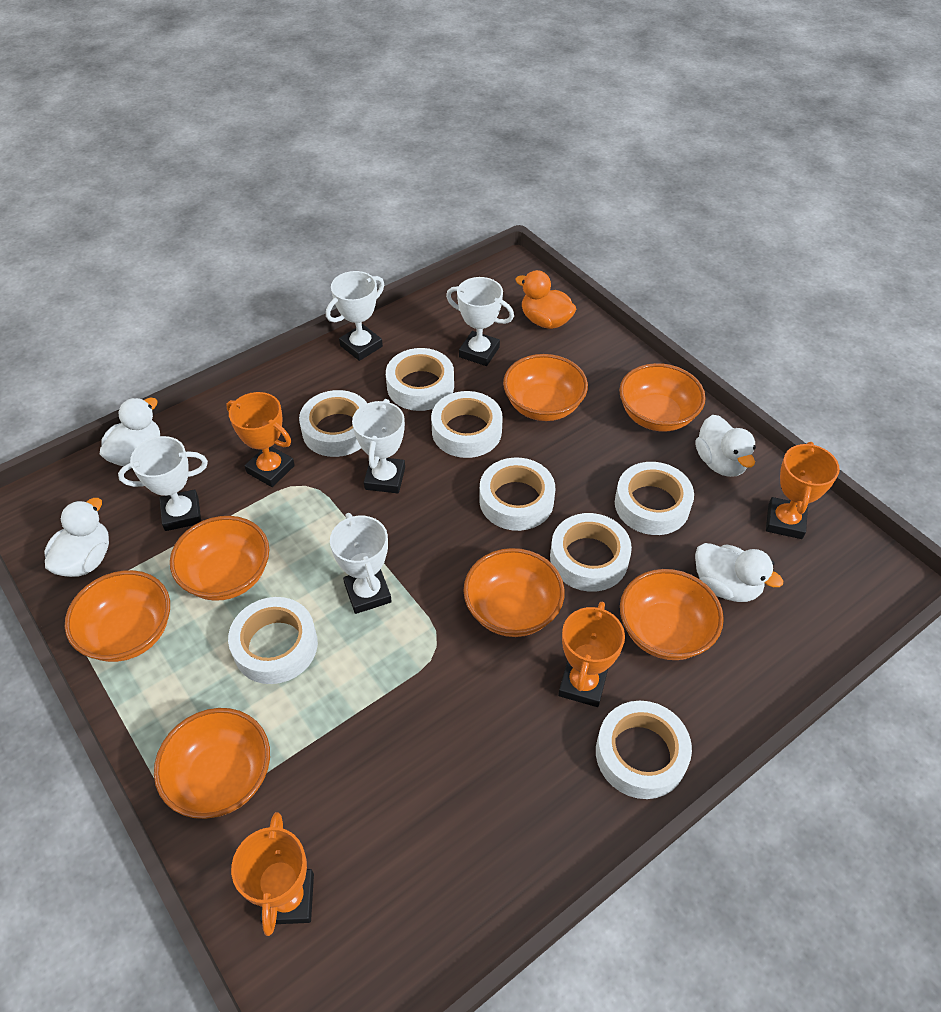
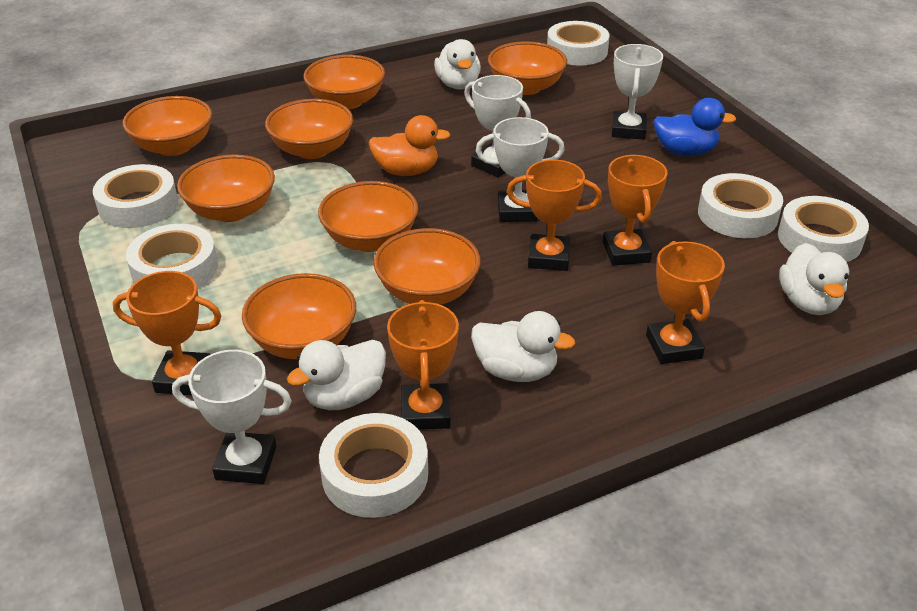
blue duck: none = 0 -> [653,98,736,156] = 1
orange bowl: [65,570,170,662] [154,708,270,819] [170,516,269,601] [463,548,565,637] [503,354,588,421] [619,363,706,432] [620,569,724,660] = 7 -> [123,96,212,156] [177,154,275,222] [242,273,356,359] [265,99,353,159] [303,55,385,110] [318,181,418,252] [374,228,481,305] [488,41,567,95] = 8
orange trophy: [226,392,295,487] [231,812,314,936] [558,602,625,707] [766,442,840,539] = 4 -> [113,271,221,395] [387,300,459,430] [507,160,602,271] [603,155,667,266] [646,241,725,364] = 5
white tape: [228,597,318,684] [299,390,367,457] [386,348,454,411] [431,391,503,458] [479,457,555,531] [550,513,632,592] [596,701,692,799] [615,462,694,535] = 8 -> [93,164,178,228] [126,224,218,289] [319,413,428,518] [547,21,610,66] [698,173,783,238] [778,196,869,262] = 6
white trophy: [118,436,208,531] [326,271,384,361] [330,513,392,614] [352,399,405,493] [446,277,514,366] = 5 -> [172,350,292,484] [464,75,531,177] [476,117,565,222] [612,44,663,140] = 4

